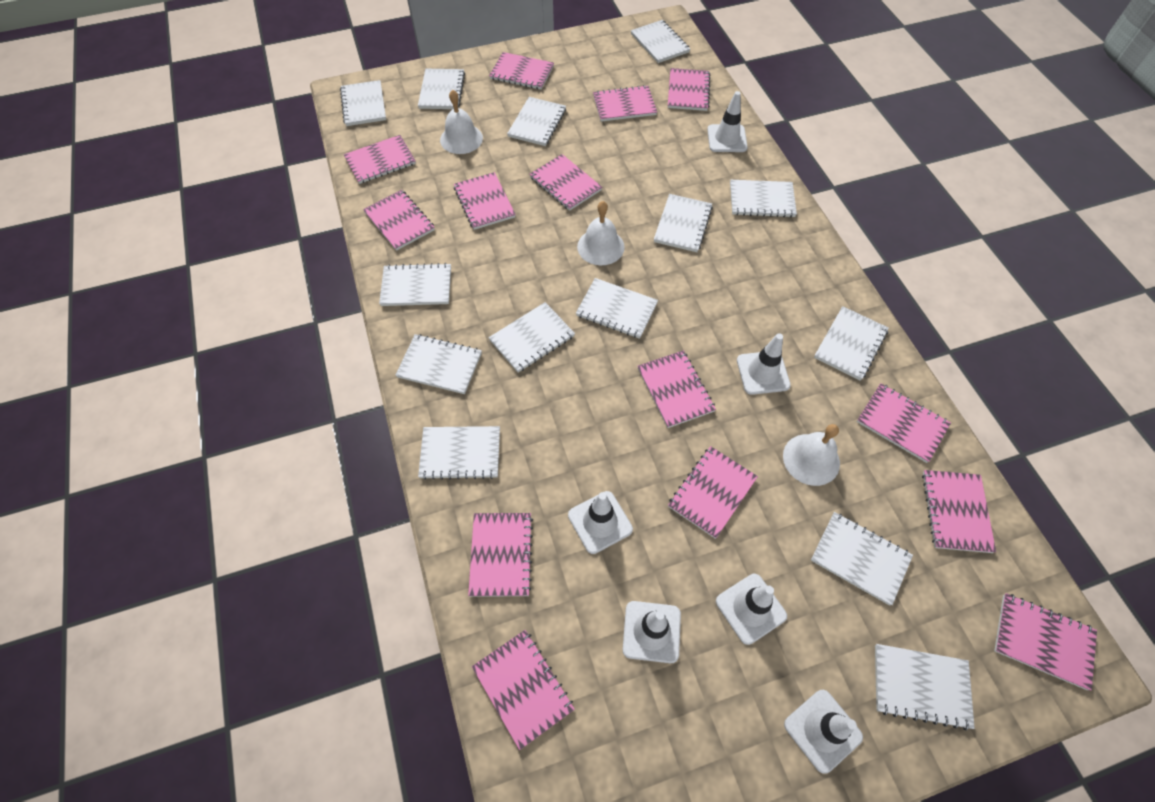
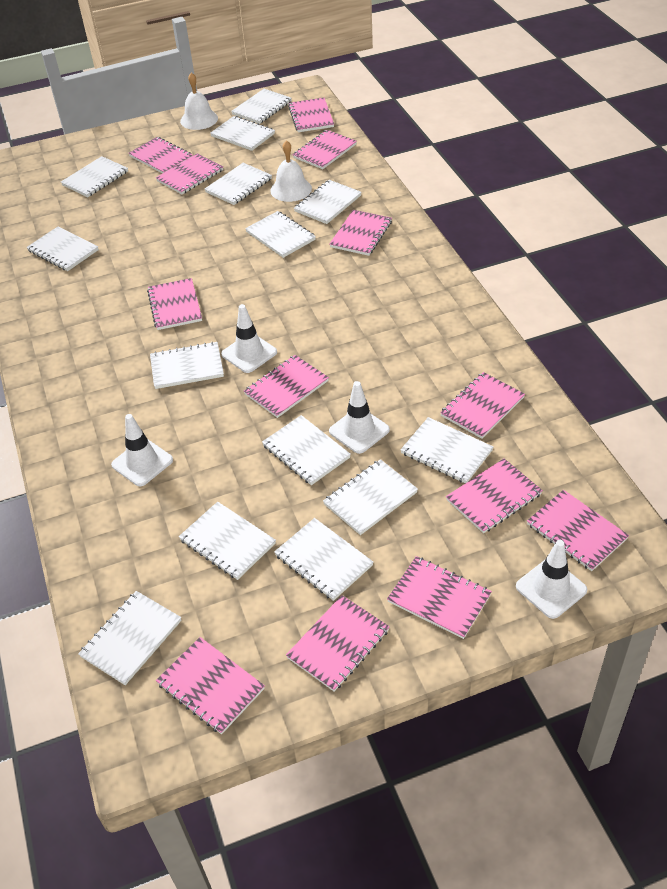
pink notebook: [344,135,416,184] [363,190,435,251] [454,172,516,230] [468,513,533,597] [472,630,575,750] [489,52,554,90] [530,154,602,211] [593,85,657,122] [637,350,716,428] [668,68,710,111] [668,446,758,539] [857,383,951,463] [922,470,996,553] [994,593,1097,691] = 14 -> [129,137,193,174] [147,278,202,330] [156,153,223,194] [156,637,265,734] [244,355,329,418] [286,595,390,691] [288,98,334,132] [293,130,357,169] [329,210,392,256] [387,556,492,639] [440,372,525,439] [446,459,543,533] [527,490,629,571] = 13
white bell: [440,90,483,154] [577,201,625,265] [783,424,840,486] = 3 -> [180,72,218,130] [270,140,312,202] = 2
white traffic cone: [568,491,633,554] [623,601,681,663] [707,91,748,152] [716,574,787,645] [737,333,791,395] [784,690,863,774] = 6 -> [111,414,173,486] [221,304,277,373] [329,381,390,454] [516,540,587,619] = 4

